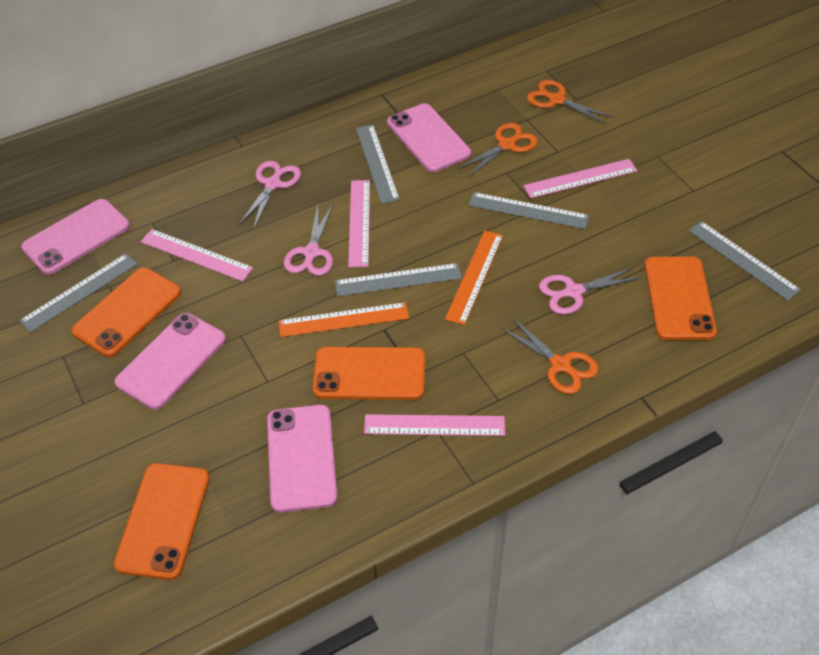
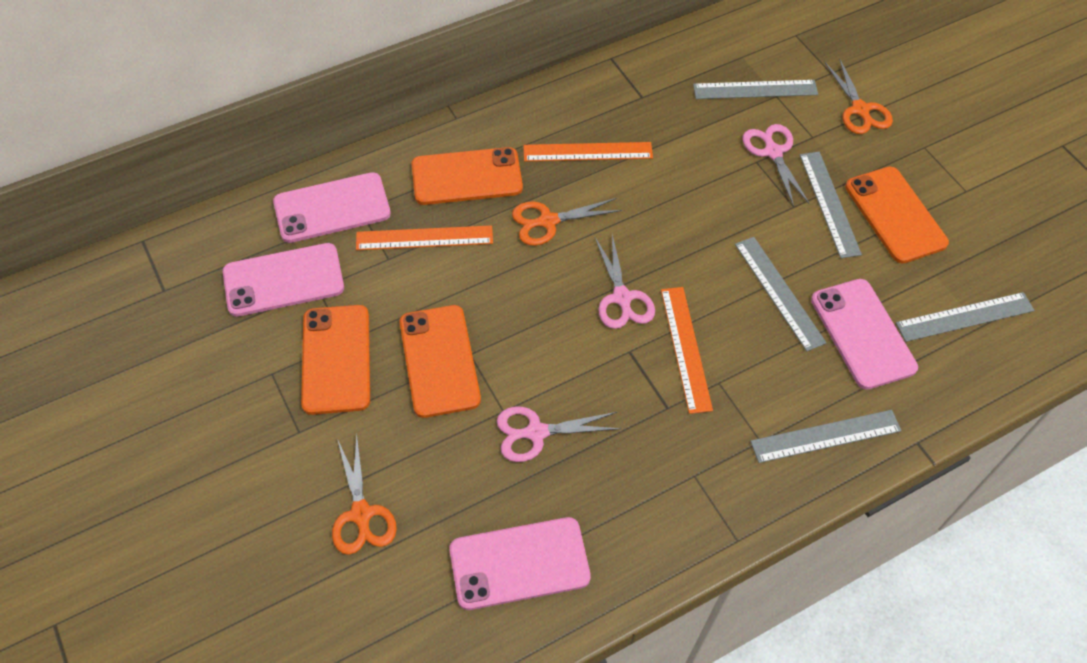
orange ruler: [279,302,409,337] [445,231,503,325] = 2 -> [356,225,493,250] [523,142,653,162] [661,287,713,414] = 3
pink ruler: [141,229,253,282] [348,180,370,267] [364,414,505,436] [523,159,638,198] = 4 -> none = 0

